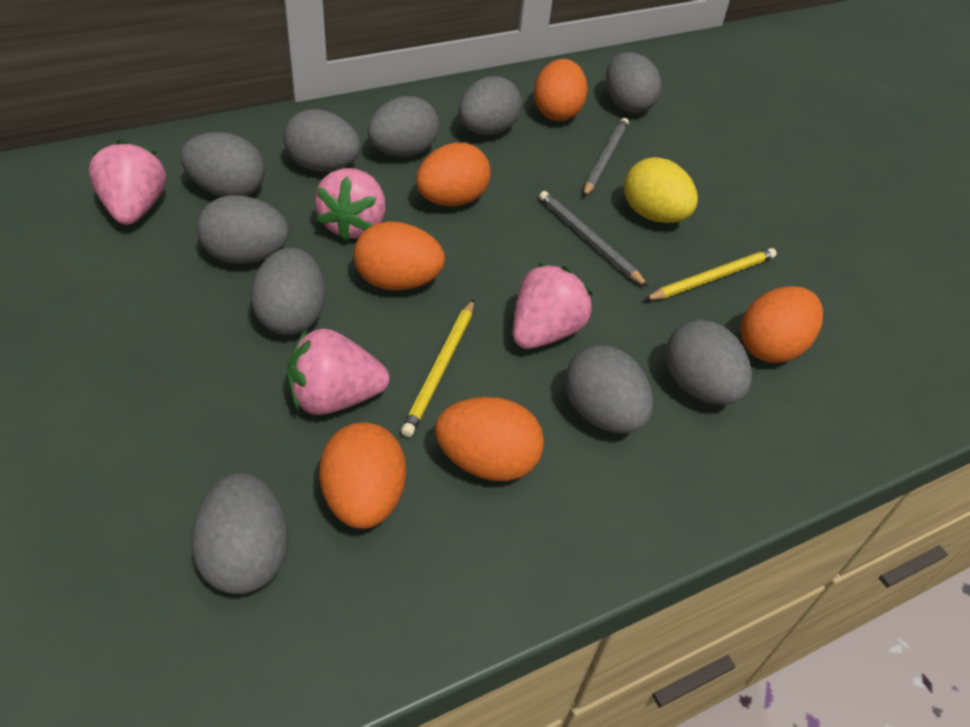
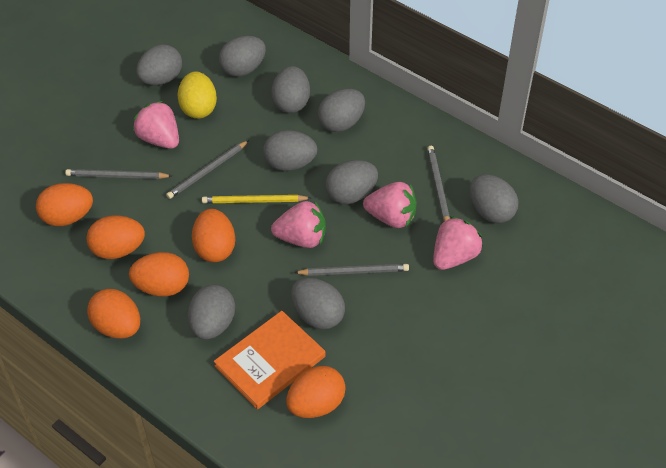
grey egg: [180,132,265,197] [191,473,289,594] [197,195,289,264] [250,248,326,335] [284,109,361,171] [368,96,439,157] [459,76,522,135] [565,345,653,433] [606,52,661,113] [665,320,752,405] = 10 -> [136,44,182,85] [188,285,235,340] [219,36,266,77] [263,130,317,171] [271,66,310,113] [291,278,345,329] [318,89,365,132] [326,160,378,204] [470,174,518,223] = 9
grey pencil: [539,191,648,287] [584,118,629,197] = 2 -> [65,169,172,179] [166,140,249,199] [294,264,409,276] [427,146,450,222] = 4
orange book: none = 0 -> [214,311,325,409] = 1
yellow pencil: [401,299,474,437] [645,248,777,300] = 2 -> [202,195,311,203] = 1

